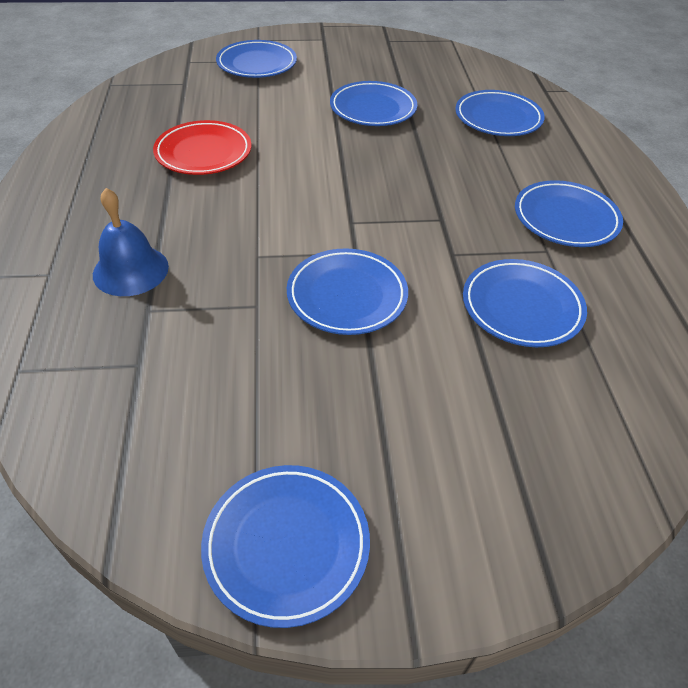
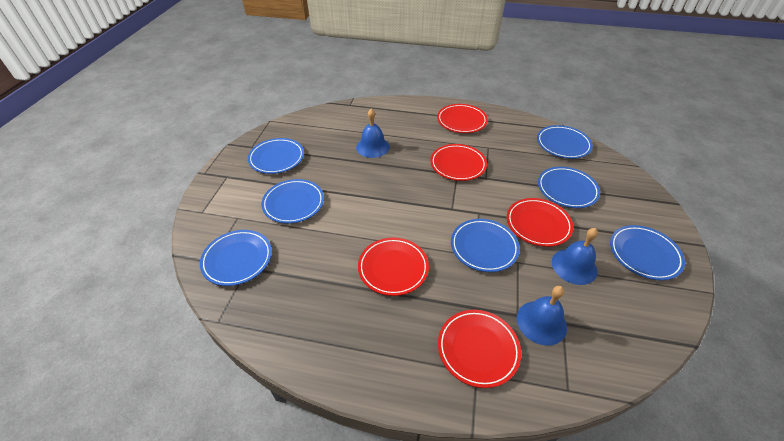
blue bell: [93,188,169,296] = 1 -> [356,108,390,158] [517,286,567,346] [552,228,598,285] = 3
red plate: [153,120,251,175] = 1 -> [358,238,429,296] [430,144,487,181] [437,104,488,133] [438,310,521,388] [507,198,573,247] = 5

